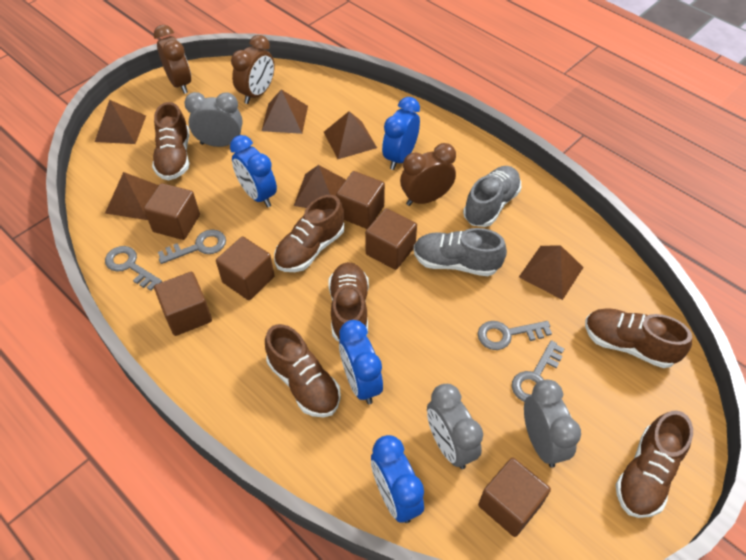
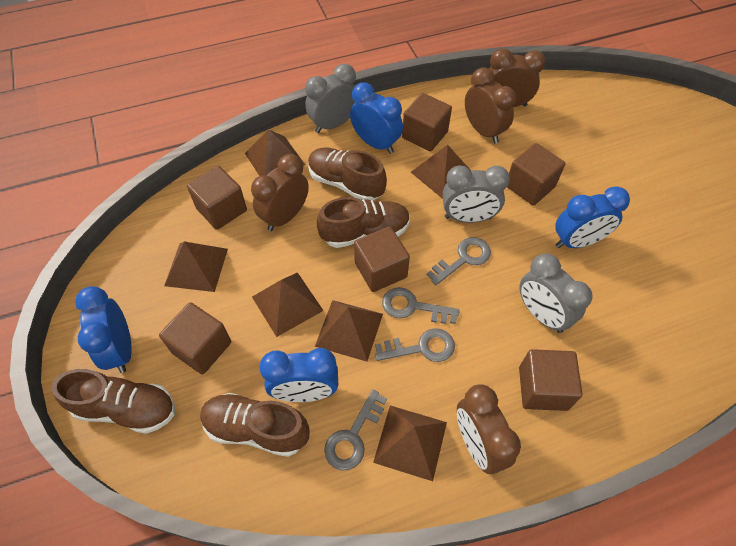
brown clock: [153,25,191,94] [231,35,275,104] [400,143,456,206] = 3 -> [251,154,309,231] [457,384,521,474] [465,67,516,143] [489,48,546,107] = 4
brown shoe: [152,102,189,181] [265,324,341,417] [274,195,344,272] [328,262,369,341] [585,308,692,368] [616,410,693,518] = 6 -> [52,369,175,434] [200,393,310,457] [308,148,387,201] [317,197,410,248] = 4
grey shoe: [414,228,507,276] [463,166,521,227] = 2 -> none = 0

